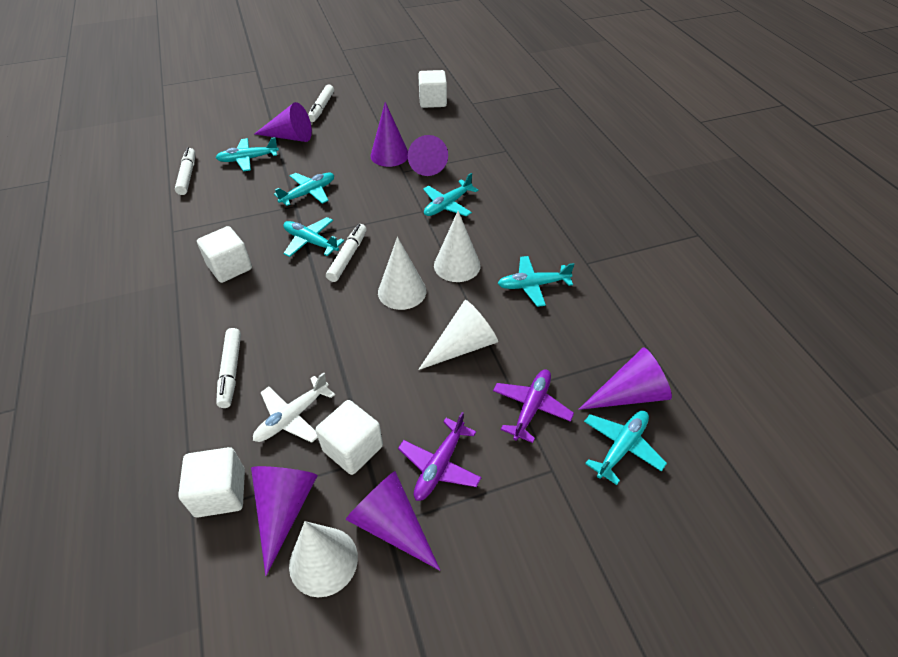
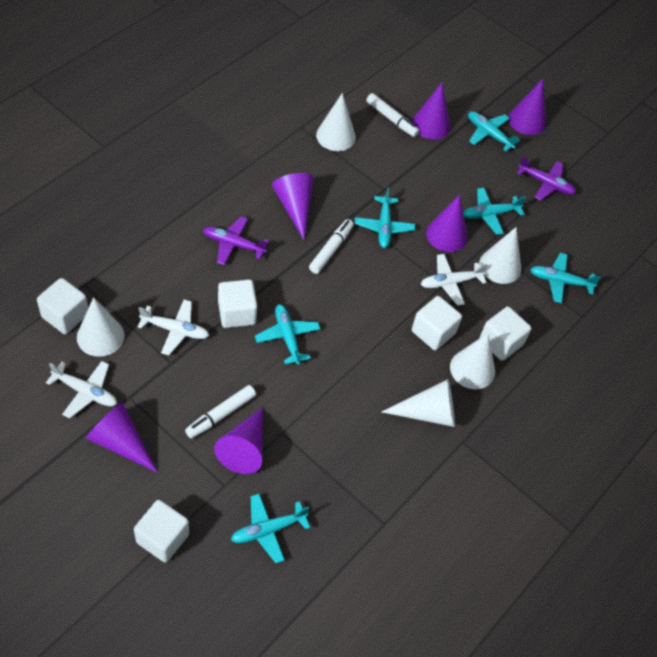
white cone: [289,521,358,598] [378,237,426,310] [418,300,498,370] [434,211,481,282] = 4 -> [77,297,125,357] [316,93,356,151] [382,379,455,427] [450,333,495,389] [479,227,521,284] = 5
white cube: [178,447,245,517] [197,226,252,283] [316,400,383,475] [418,70,447,108] = 4 -> [37,278,88,334] [134,500,189,563] [218,280,257,328] [412,296,462,350] [479,306,531,361] = 5
white marker: [175,147,195,195] [216,328,241,408] [308,84,334,122] [326,224,367,282] = 4 -> [185,385,256,439] [309,219,354,274] [366,93,420,137] = 3
white plane: [253,372,335,443] = 1 -> [46,361,117,418] [138,300,209,355] [421,254,488,306] = 3

